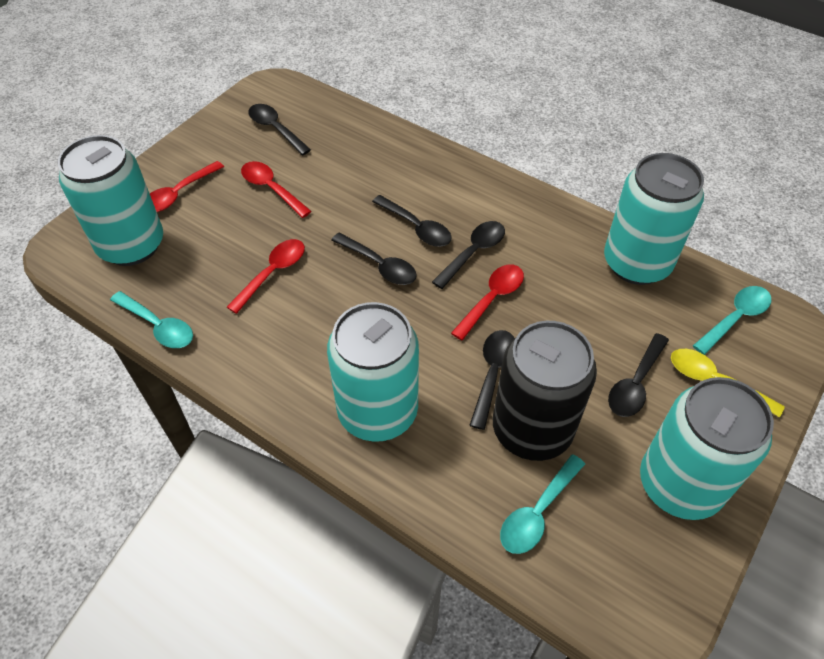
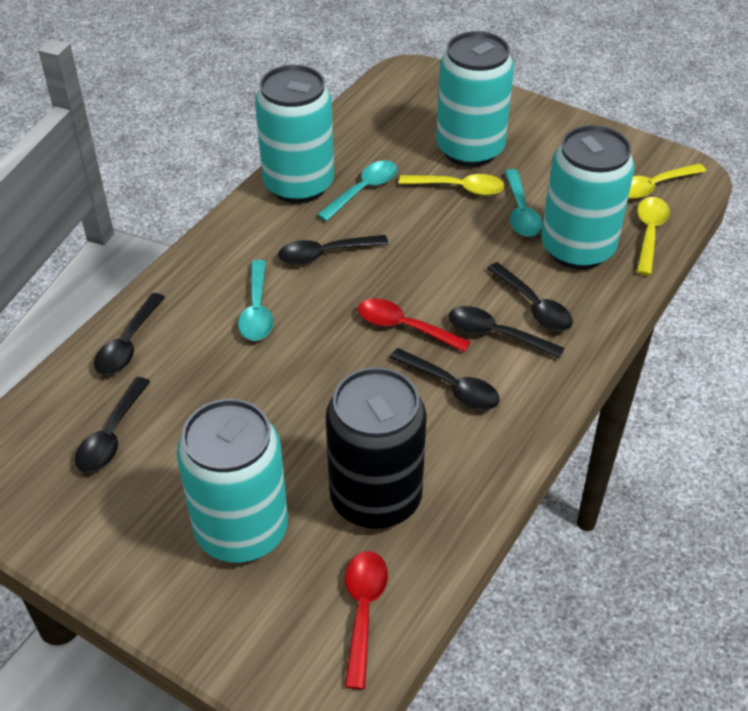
red spoon: [150,161,224,212] [227,239,305,314] [241,161,312,218] [451,264,524,340] = 4 -> [345,551,388,689] [358,298,471,352] = 2
yellow spoon: [671,349,785,418] = 1 -> [399,174,505,196] [628,163,706,199] [637,197,670,276] = 3

